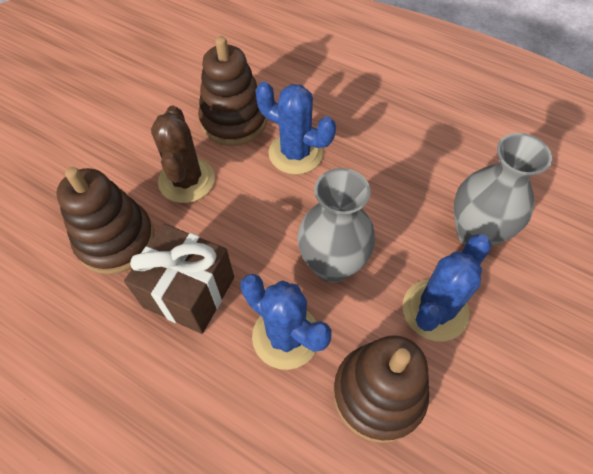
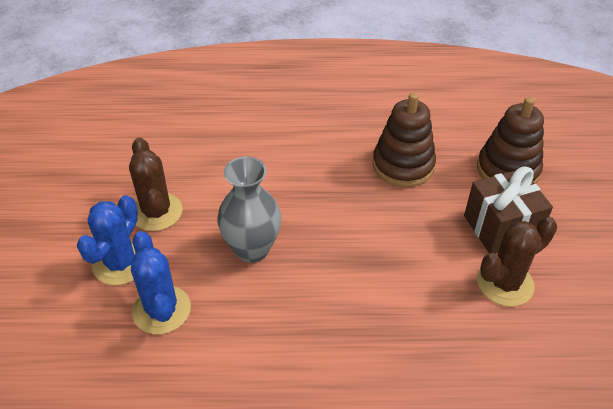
blue cactus: [240,274,332,370] [255,81,336,175] [403,234,492,341] = 3 -> [77,195,138,285] [131,231,191,334] = 2
brown cactus: [151,106,215,203] = 1 -> [129,137,183,231] [477,217,557,307] = 2
brown stacking toy: [56,167,154,274] [198,36,267,146] [333,335,429,443] = 3 -> [373,93,436,187] [477,97,544,184] = 2
grey vase: [297,168,375,283] [454,133,552,246] = 2 -> [217,157,281,263] = 1

